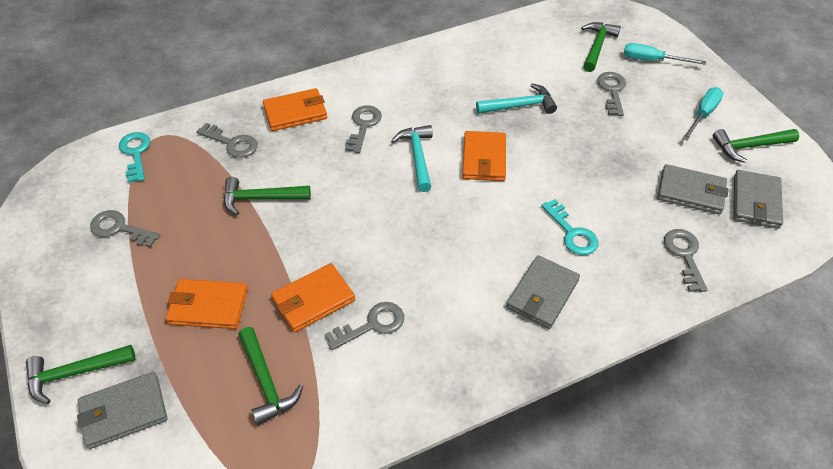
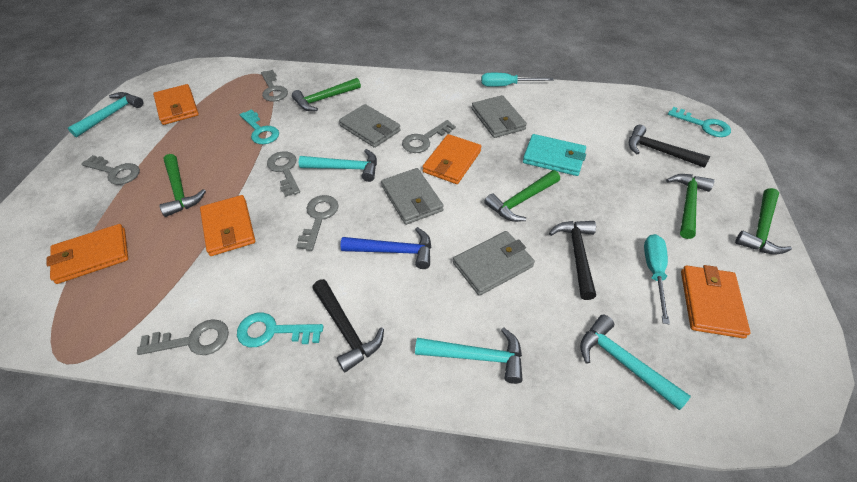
black hammer: none = 0 -> [312,279,384,372] [549,221,596,300] [629,125,710,168] = 3
blue hammer: none = 0 -> [340,227,431,269] = 1
orange wallet: [166,279,248,329] [263,88,327,131] [271,263,355,333] [462,131,506,181] = 4 -> [46,224,128,284] [153,84,199,125] [200,195,255,256] [422,134,481,184] [681,265,750,338] = 5
turquoise hammer: [391,125,433,192] [476,83,557,114] = 2 -> [68,92,143,137] [299,149,377,182] [415,328,523,384] [580,315,691,410] = 4
turquoise key: [119,132,150,183] [541,199,598,255] = 2 -> [237,312,323,347] [240,109,279,144] [668,107,731,137] = 3
turquoise wallet: none = 0 -> [523,134,586,176] = 1

